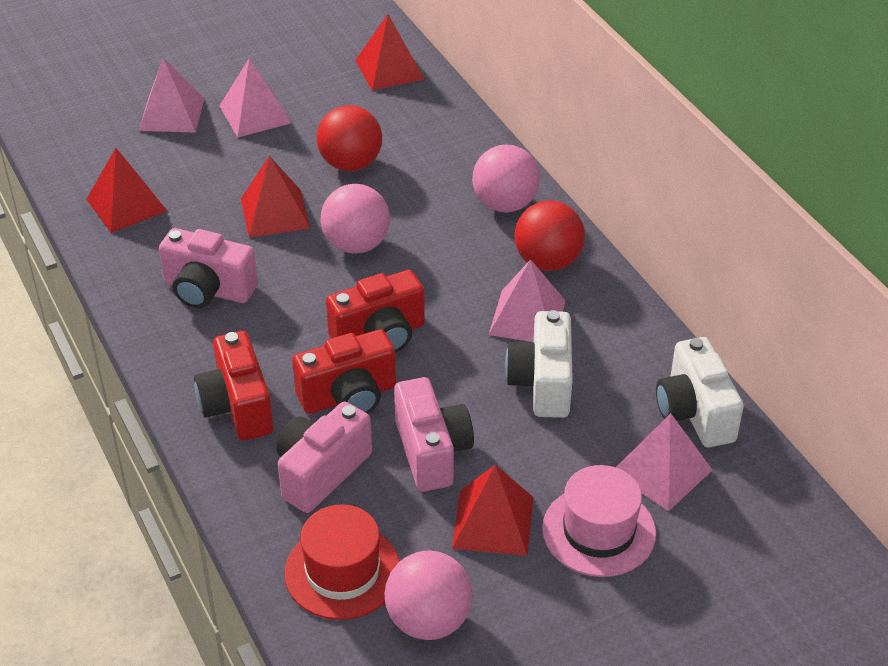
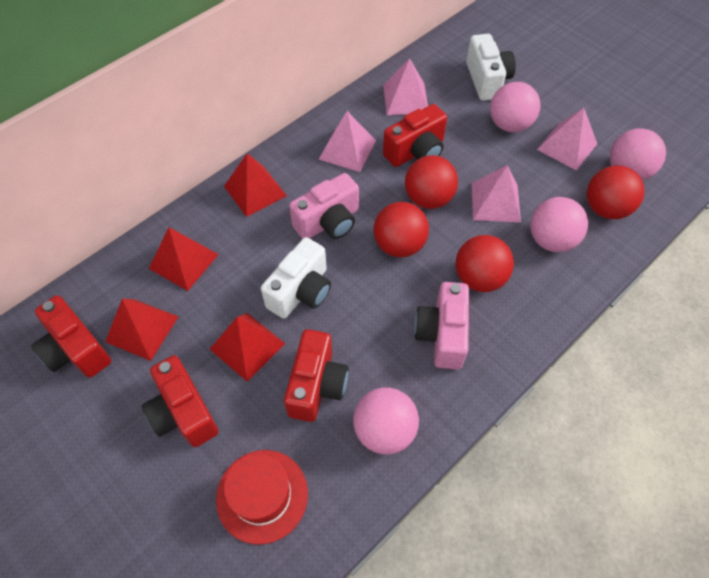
pink ball: [320,184,390,253] [385,551,473,640] [472,144,540,213] = 3 -> [353,387,419,454] [490,82,540,132] [530,197,588,252] [610,128,666,180] = 4
pink camera: [159,228,258,308] [276,402,372,513] [394,377,474,492] = 3 -> [289,173,359,239] [414,282,469,369] = 2
pink hat: [542,465,656,577] = 1 -> none = 0
red ball: [317,105,382,171] [515,200,585,271] = 2 -> [374,202,429,257] [405,155,458,209] [455,235,514,292] [587,165,645,219] = 4
red camera: [194,331,274,441] [292,329,396,414] [326,270,425,353] = 3 -> [31,295,111,378] [142,355,219,447] [284,329,348,422] [383,104,447,167] = 4

